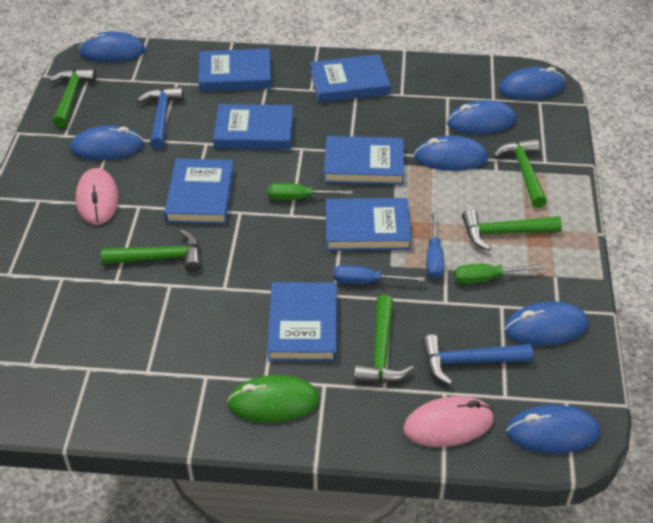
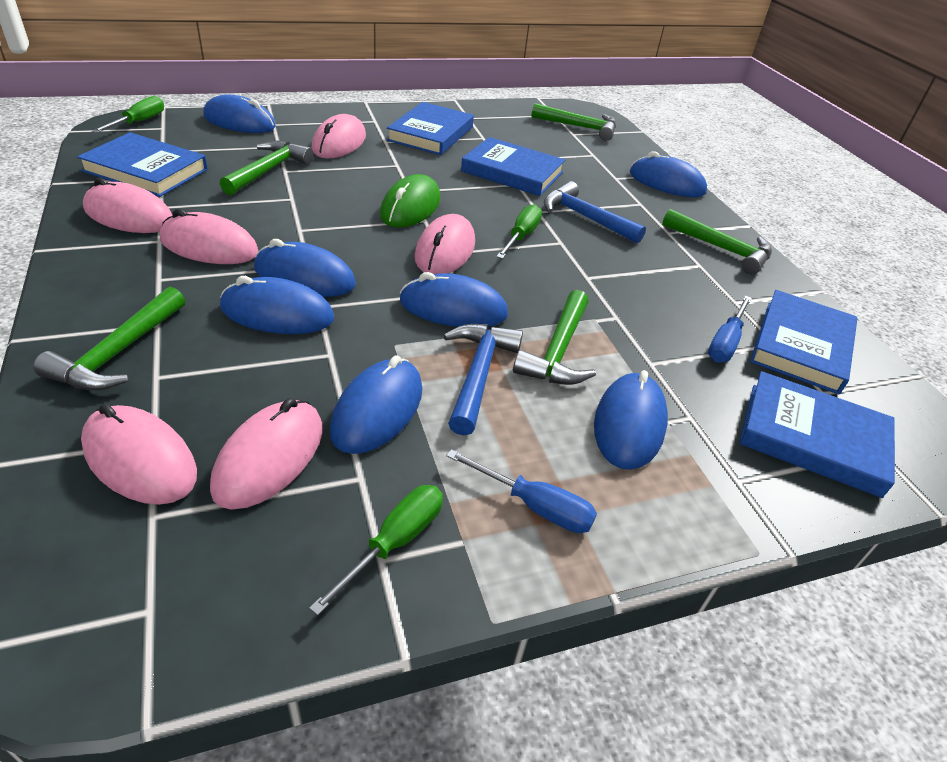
blue book: [164,158,234,224] [199,48,272,92] [213,104,293,150] [267,282,337,362] [310,55,391,102] [324,136,404,185] [326,198,412,251] = 7 -> [77,132,208,197] [387,102,474,155] [461,137,565,196] [739,371,895,498] [750,290,858,394] = 5
green screwdriver: [268,183,352,200] [454,264,544,284] = 2 -> [92,96,164,133] [309,485,443,616] [496,204,542,259] = 3
pink mouse: [76,168,119,225] [403,396,494,447] = 2 -> [81,404,197,505] [83,178,172,233] [160,209,258,264] [210,398,323,510] [312,114,366,158] [415,214,475,274] = 6

